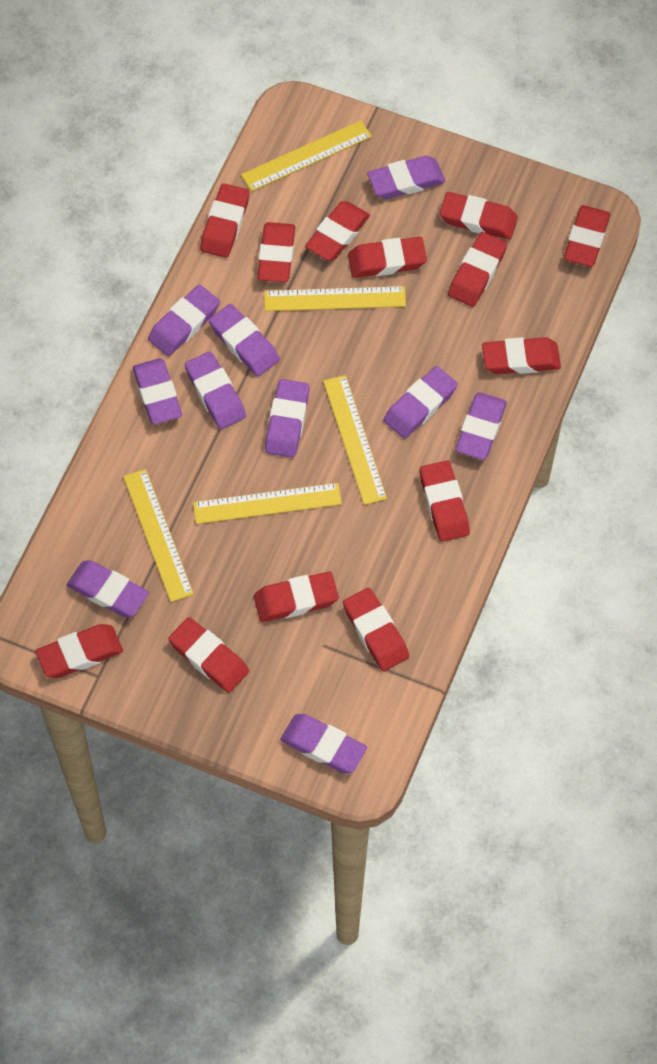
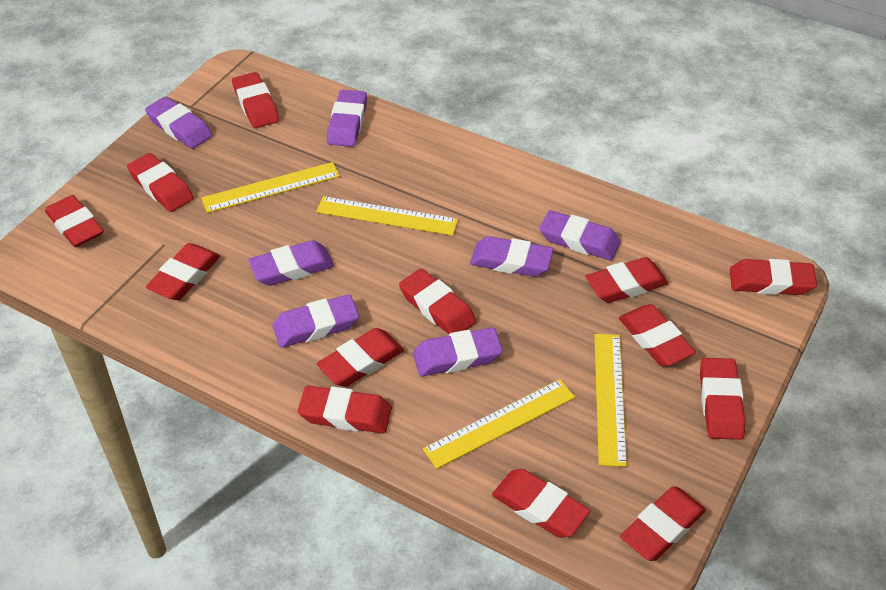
purple eraser: [67,560,149,617] [133,358,182,425] [148,285,220,356] [185,351,246,429] [209,304,280,376] [265,379,310,458] [280,714,367,774] [367,156,445,199] [384,366,458,439] [455,392,507,460] = 10 -> [145,97,213,149] [248,240,334,286] [273,294,359,348] [327,90,367,147] [413,327,503,376] [470,236,554,277] [540,210,621,261] = 7
yellow ruler: [123,469,194,602] [193,483,342,524] [241,120,372,191] [264,286,406,311] [323,375,387,505] = 5 -> [201,162,340,213] [316,196,458,236] [423,379,575,469] [594,334,627,467] = 4

